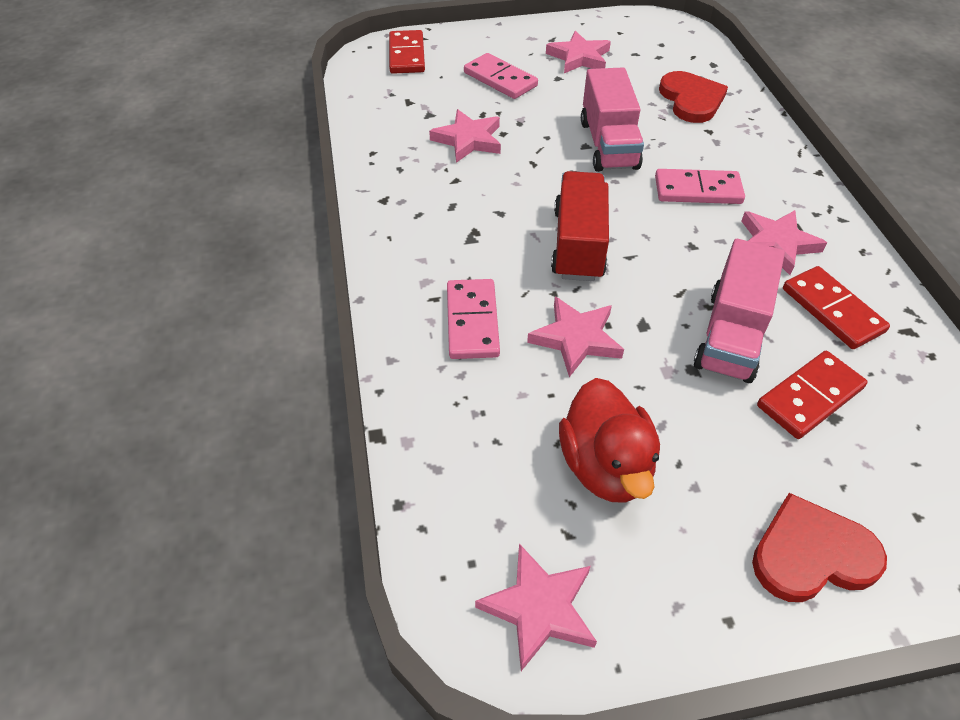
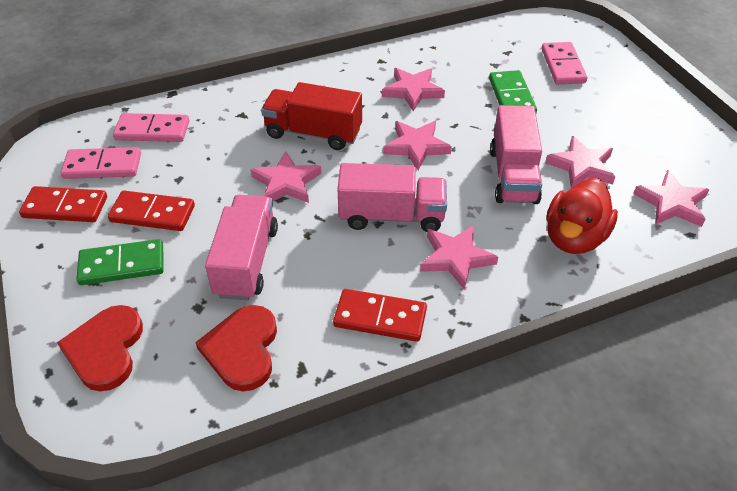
green domino: none = 0 -> [76,239,164,285] [489,70,537,113] = 2
pink star: [429,109,501,163] [475,544,597,671] [527,297,624,377] [546,31,611,73] [741,210,827,275] = 5 -> [250,151,321,203] [382,68,445,111] [383,121,452,170] [420,225,498,290] [545,136,615,188] [633,170,709,227] = 6
pink truck: [581,67,644,172] [694,239,785,383] = 2 -> [205,195,278,300] [337,163,447,232] [490,105,542,204] = 3

